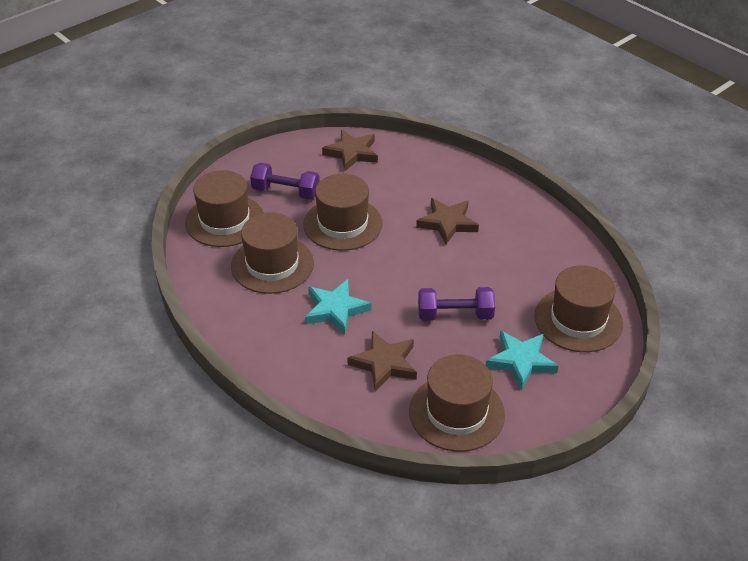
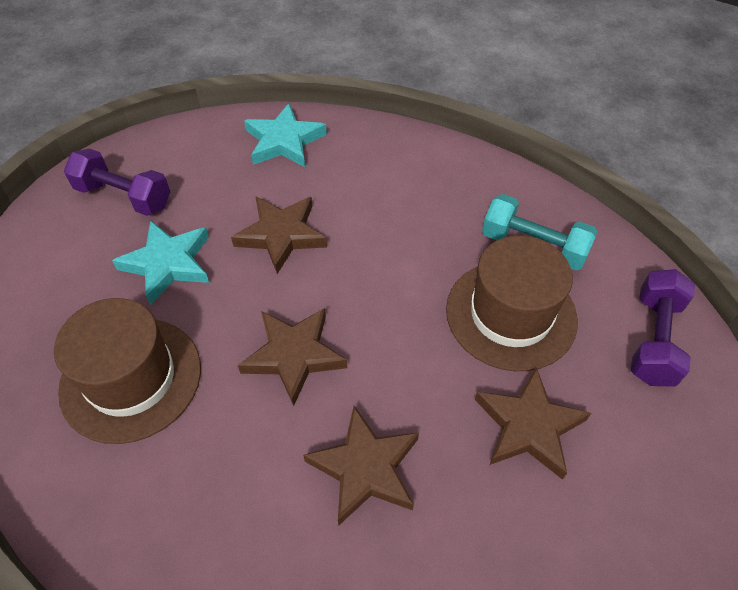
brown hat: [185,170,264,247] [231,212,314,294] [303,174,383,251] [409,354,505,452] [534,265,623,352] = 5 -> [54,298,201,444] [446,236,578,371] = 2
brown star: [322,130,378,171] [347,331,417,391] [416,198,479,245] = 3 -> [231,196,327,274] [238,308,347,406] [303,406,419,526] [475,368,591,480] = 4
turquoise dumbbell: none = 0 -> [482,194,598,270] = 1

